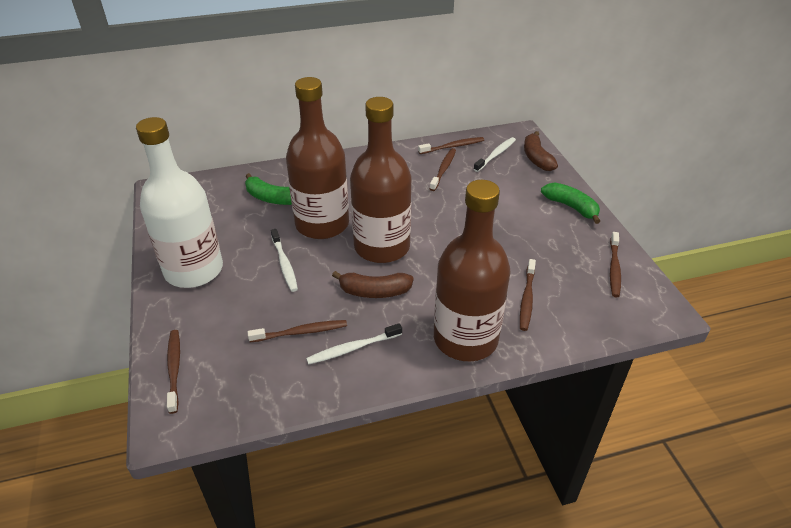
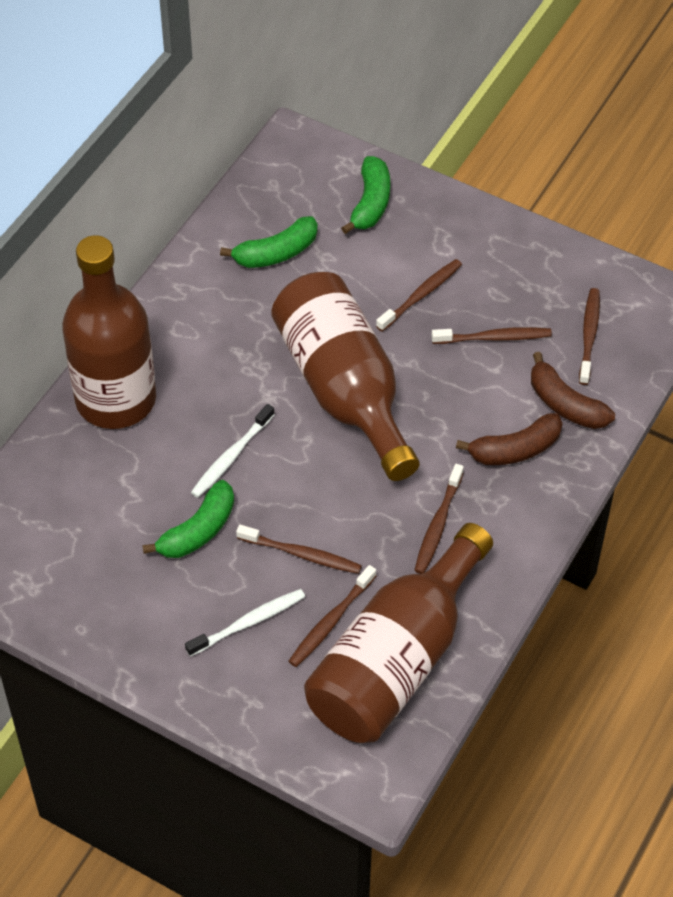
green banana: [245,173,292,205] [541,182,600,224] = 2 -> [142,480,234,558] [220,216,318,268] [341,156,390,234] = 3
white bottle: [136,117,223,288] = 1 -> none = 0
white toothbrush: [271,229,298,292] [306,323,402,365] [474,137,516,172] = 3 -> [185,589,305,657] [191,404,275,498] = 2

